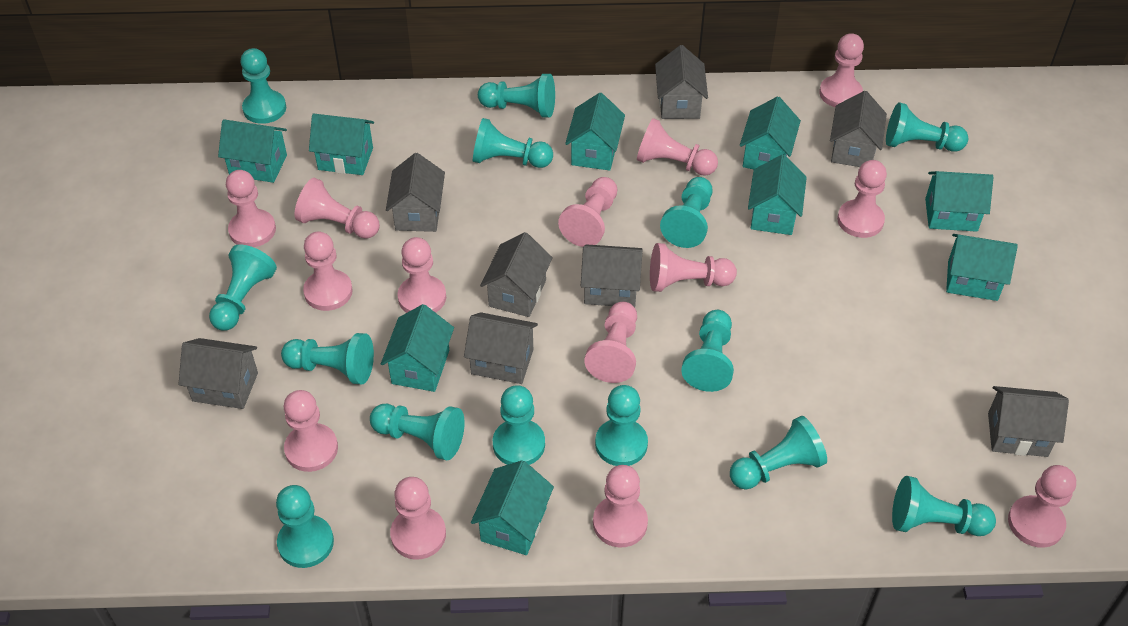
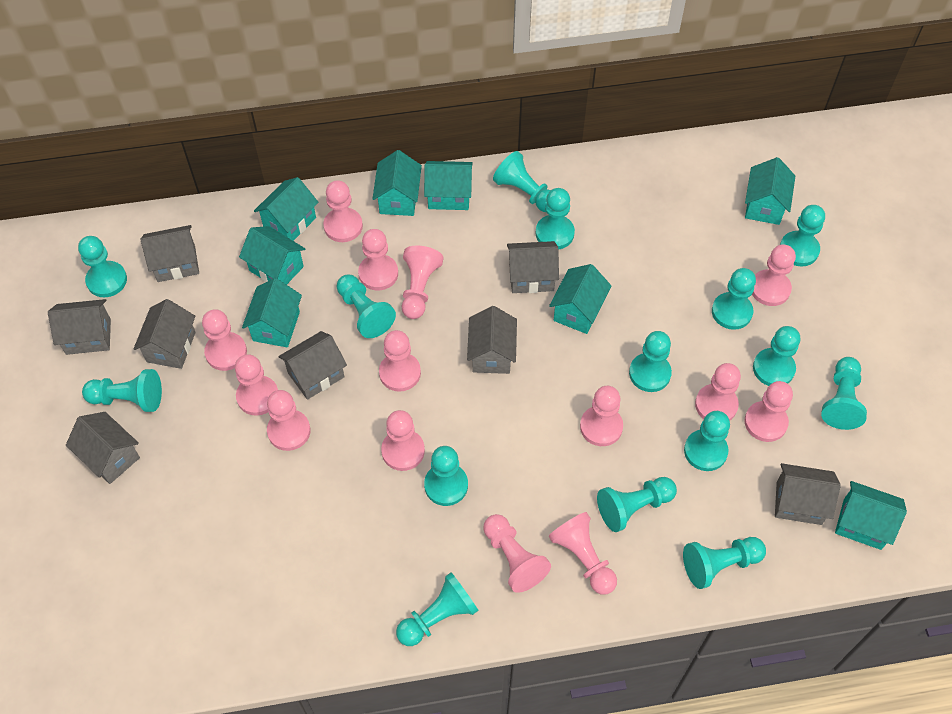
turquoise house: [218,119,287,183] [309,114,374,175] [381,304,454,392] [471,460,554,555] [565,93,625,171] [740,96,801,169] [748,154,807,235] [925,171,993,232] [946,234,1018,301] = 9 -> [239,226,305,285] [242,278,302,347] [254,177,318,241] [373,150,422,216] [424,161,473,210] [549,264,611,334] [745,157,795,225] [835,481,907,550] = 8
turquoise pawn: [209,244,277,331] [240,48,286,124] [276,485,334,568] [281,333,374,384] [370,404,465,460] [473,118,553,168] [478,74,555,117] [493,385,545,465] [595,385,648,466] [660,177,713,248] [681,310,734,392] [730,416,827,490] [886,102,968,152] [892,476,996,536] = 14 -> [78,236,127,297] [82,369,162,412] [337,275,396,338] [396,572,479,646] [424,446,468,506] [493,151,551,212] [535,188,575,249] [597,477,677,532] [629,331,672,392] [683,537,766,589] [684,411,730,471] [712,268,756,330] [753,326,801,386] [780,205,825,266] [821,357,867,430] = 15

